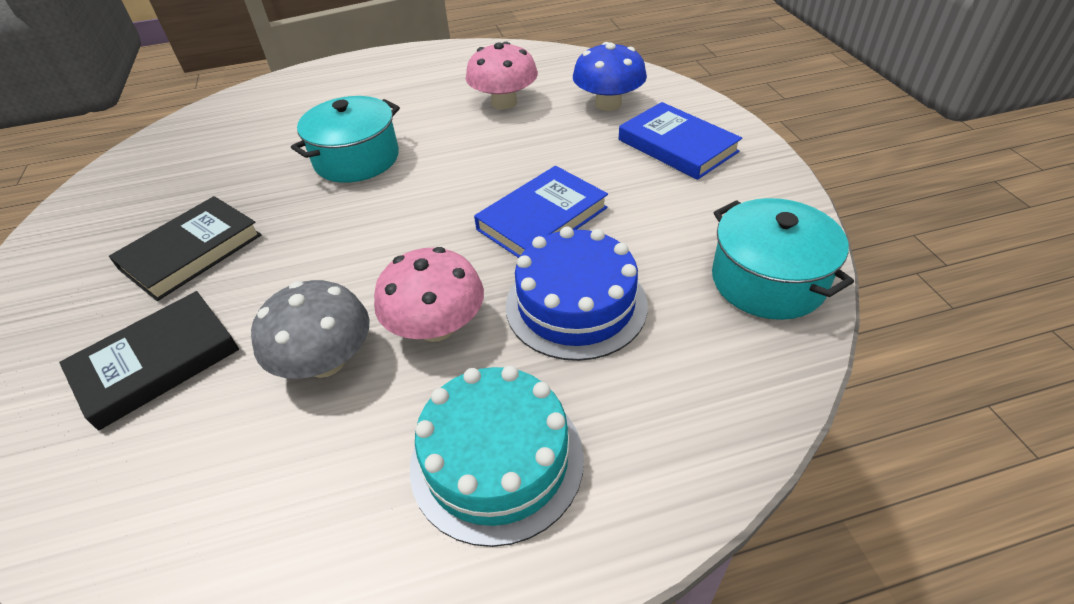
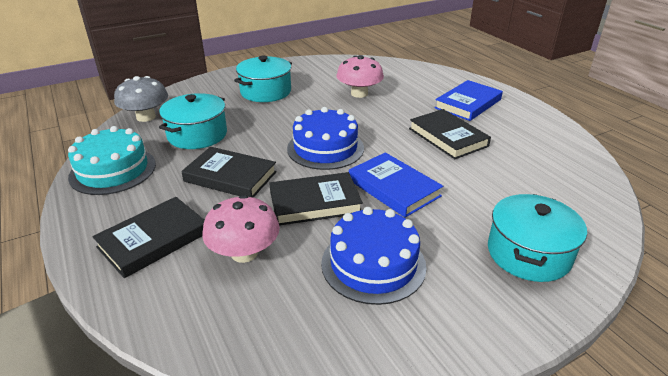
black book: [59,291,239,431] [109,196,262,301] = 2 -> [92,197,205,278] [181,147,277,198] [269,172,363,226] [409,109,491,159] = 4
blue cake: [506,226,648,361] = 1 -> [287,107,364,170] [321,207,426,305] = 2
blue mushroom: [573,42,647,111] = 1 -> none = 0
turquoise pot: [291,96,400,183] [712,198,854,320] = 2 -> [159,93,227,149] [234,56,292,102] [488,194,587,282] = 3

